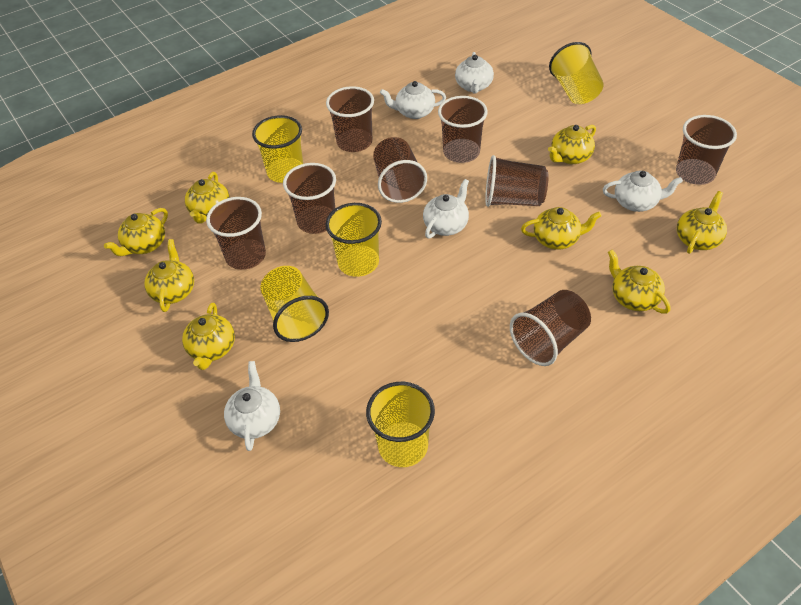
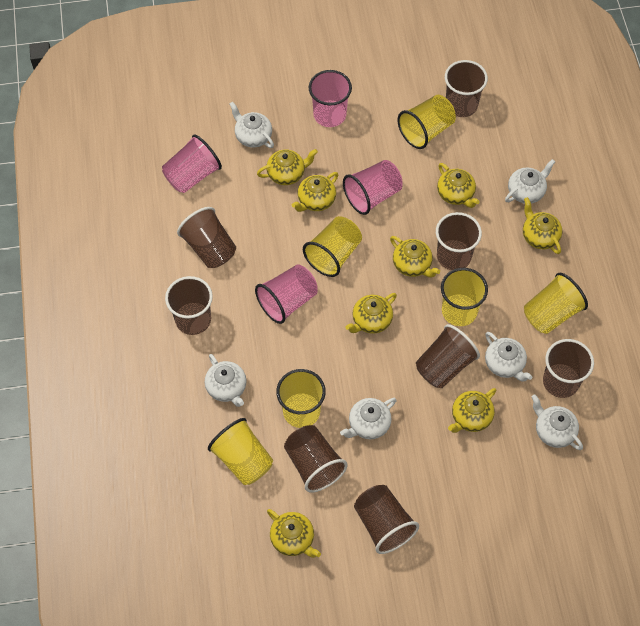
pink cup: none = 0 -> [162,135,222,193] [255,264,318,324] [309,70,352,127] [343,160,402,215] = 4
white teapot: [224,361,280,451] [380,81,446,119] [423,179,469,239] [455,52,494,94] [603,170,683,212] = 5 -> [205,354,246,407] [230,102,274,148] [340,398,397,439] [485,332,533,382] [505,159,555,204] [531,394,583,450] = 6
yellow cup: [252,115,303,183] [261,266,329,342] [325,203,382,277] [366,382,435,467] [549,42,603,104] = 5 -> [208,418,273,485] [276,369,326,428] [303,216,362,277] [398,95,456,149] [441,268,488,326] [524,273,588,334] = 6

